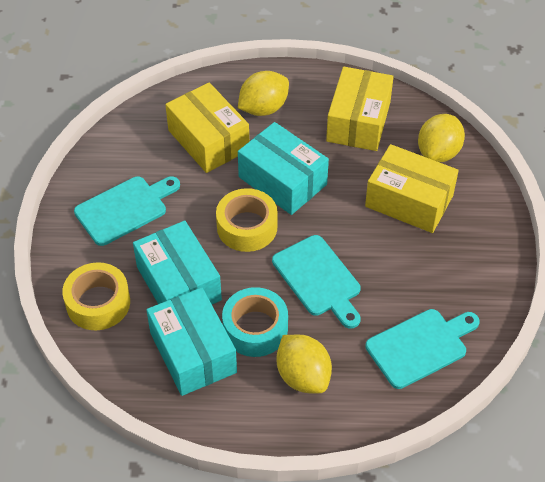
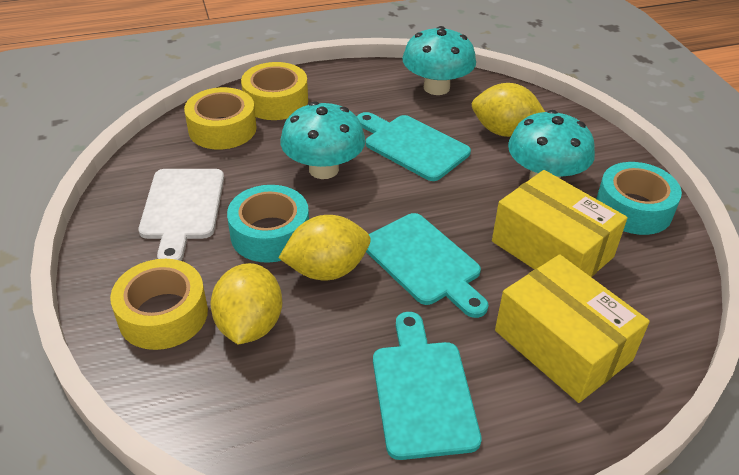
turquoise box: [133,221,222,304] [146,287,237,396] [238,122,329,215] = 3 -> none = 0
turquoise mushroom: none = 0 -> [280,101,365,179] [402,26,476,95] [508,110,595,179] = 3
turquoise tape: [222,287,288,357] = 1 -> [227,185,309,263] [596,162,682,235] = 2
white cutting board: none = 0 -> [139,169,224,261] = 1
yellow box: [165,82,249,173] [326,67,394,151] [365,144,459,233] = 3 -> [492,170,628,277] [495,254,650,403] = 2
yellow tape: [62,262,130,330] [216,188,278,252] = 2 -> [110,259,208,350] [184,87,257,150] [241,62,308,120] = 3

